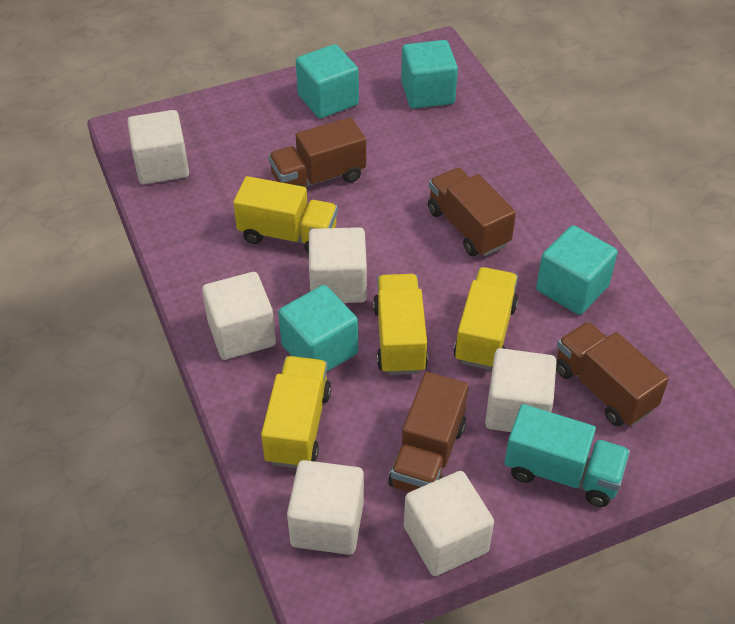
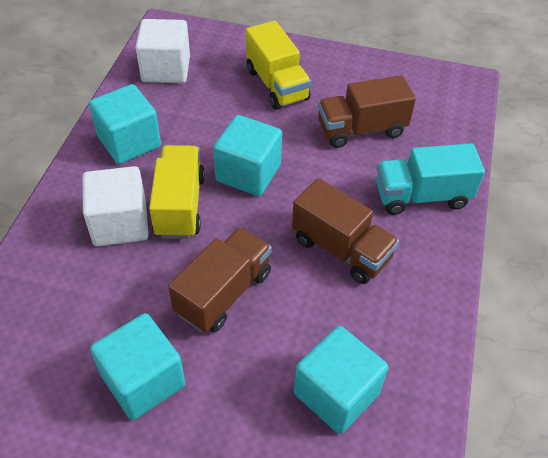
brown truck: [268,117,366,187] [388,372,469,492] [428,168,516,256] [556,322,669,426] = 4 -> [168,227,272,332] [292,178,399,284] [318,75,416,148] = 3
white cube: [127,110,189,184] [202,272,276,360] [287,460,364,555] [309,227,367,303] [404,471,494,576] [485,348,557,432] = 6 -> [83,166,149,246] [136,19,190,83] = 2
yellow truck: [233,176,338,253] [261,356,331,468] [373,274,428,375] [453,267,518,370] = 4 -> [149,145,205,239] [246,21,311,109] = 2

